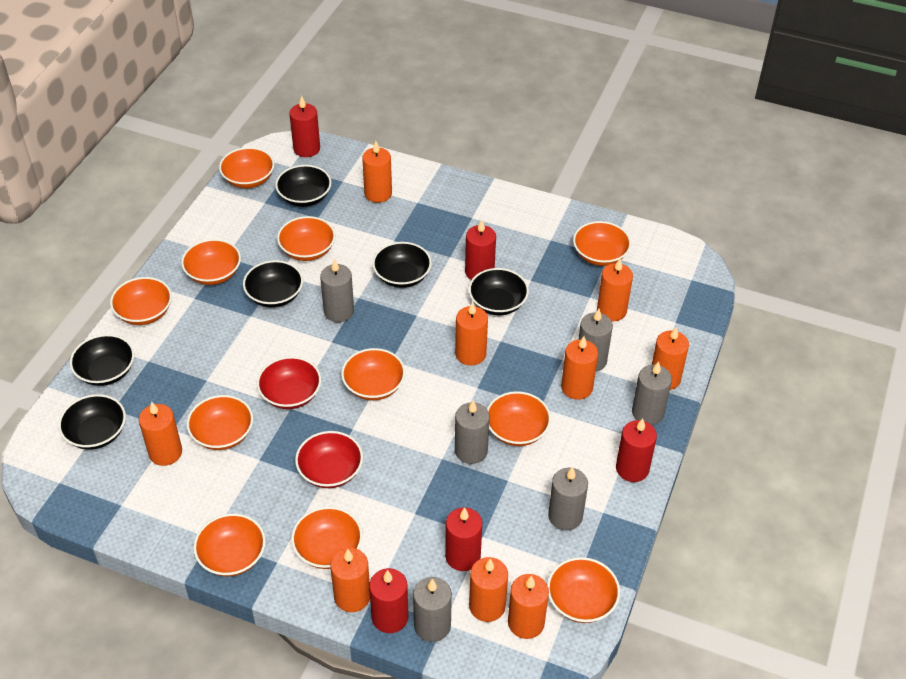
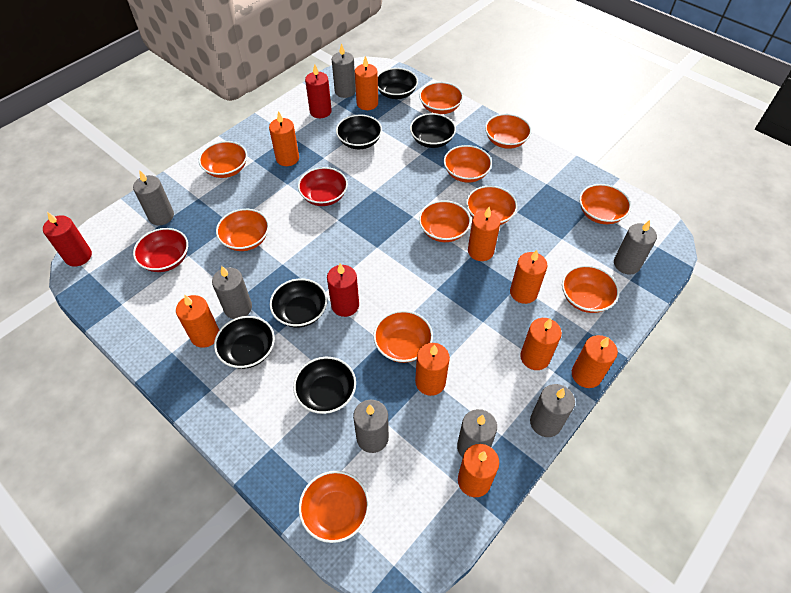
grey candle: [320,259,354,322] [413,577,452,642] [455,400,490,464] [548,467,588,531] [578,309,613,372] [632,361,672,425] = 6 -> [133,171,174,225] [212,266,252,319] [332,43,356,98] [353,400,389,453] [457,409,497,458] [530,384,575,437] [614,220,657,274] = 7
red candle: [289,96,320,157] [369,568,408,633] [445,507,482,571] [465,219,496,280] [616,418,657,482] = 5 -> [43,212,92,267] [305,64,332,118] [327,263,359,317] = 3

